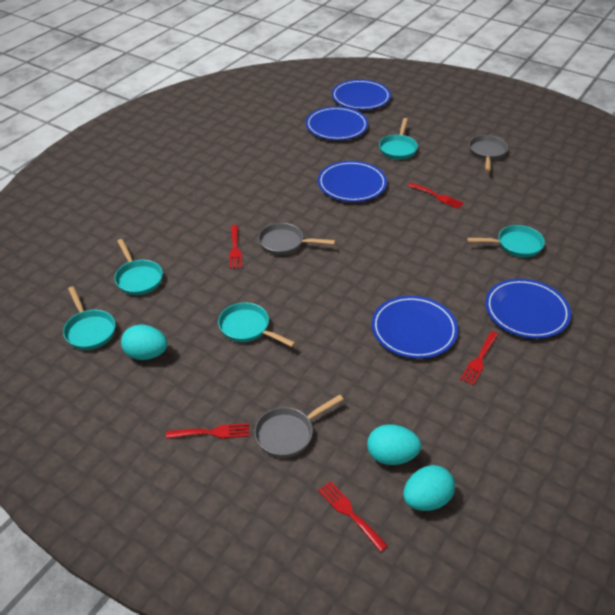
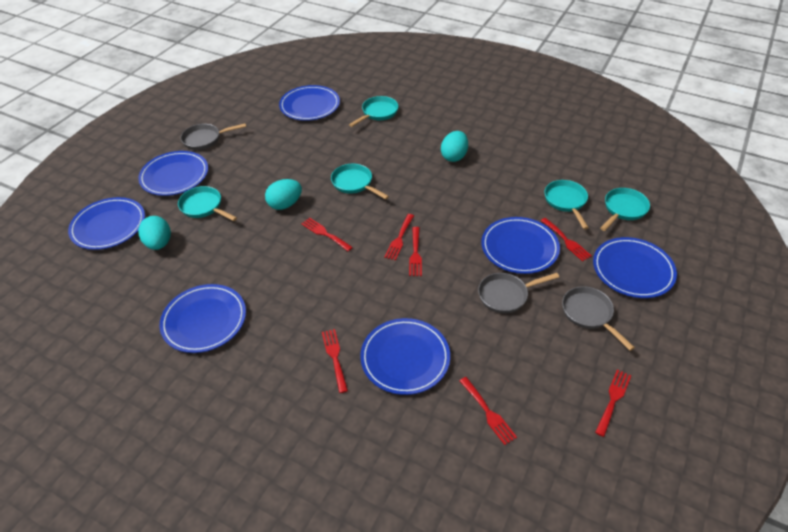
blue plate: [306,106,368,140] [318,161,387,202] [332,79,391,110] [372,296,458,359] [485,279,571,339] = 5 -> [68,197,145,250] [138,151,208,196] [160,284,246,353] [279,85,340,121] [360,318,450,395] [481,217,560,274] [593,237,677,298] = 7
red fork: [166,423,249,439] [229,225,242,269] [318,481,388,552] [408,183,464,209] [460,331,498,385] = 5 -> [301,218,353,251] [322,329,348,393] [384,214,414,261] [409,227,422,276] [459,377,517,445] [541,218,592,262] [595,370,631,437] = 7

